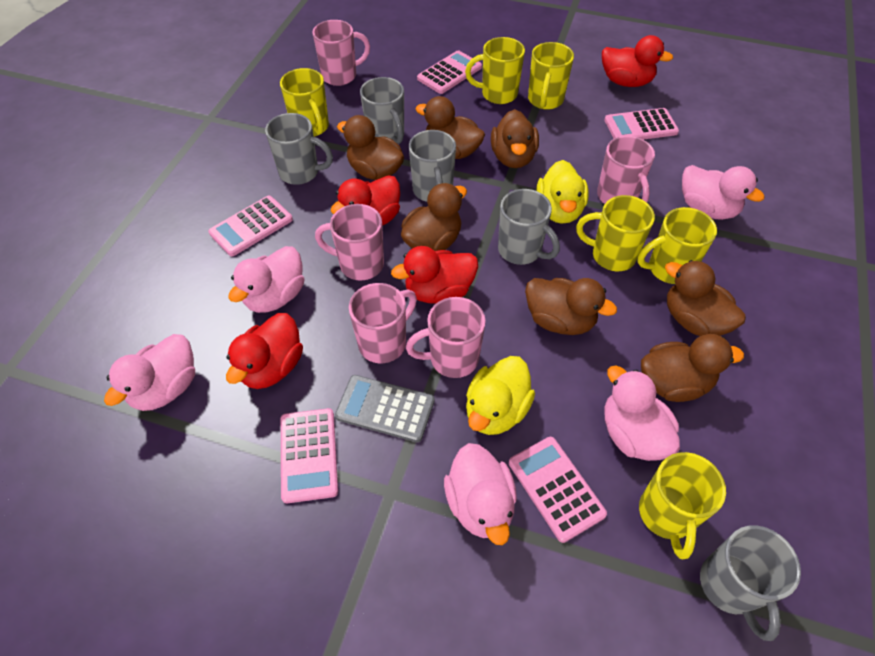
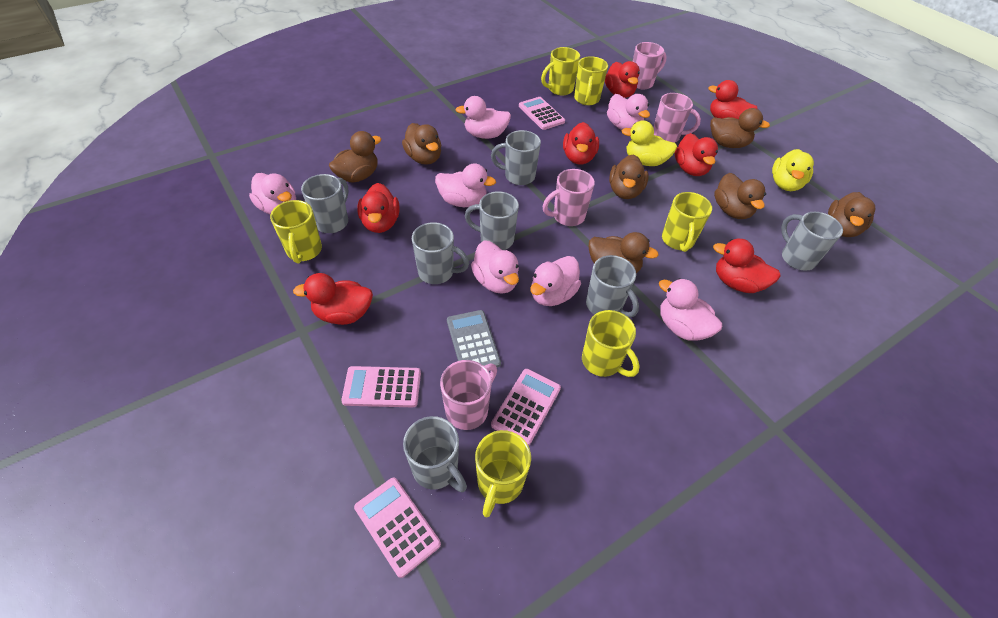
grey mug: [265,113,333,185] [360,77,404,144] [409,130,456,202] [498,189,560,265] [700,525,801,641] = 5 -> [301,174,349,233] [403,416,467,492] [412,222,469,284] [465,191,519,250] [491,130,541,185] [586,255,639,318] [781,212,843,271] = 7
pink calculator: [208,196,293,256] [281,408,338,503] [417,50,482,94] [509,437,607,543] [605,108,679,140] = 5 -> [341,366,421,407] [354,478,441,578] [491,369,561,446] [519,97,565,130] = 4
pink duck: [104,334,195,411] [228,246,305,313] [444,443,517,545] [604,366,680,461] [682,165,765,220] = 5 -> [249,173,296,214] [435,163,496,207] [456,96,511,139] [471,240,519,294] [530,256,581,306] [607,94,650,130] [659,278,722,341] = 7
pink mug: [312,20,370,86] [315,204,384,281] [349,283,417,363] [406,297,486,378] [597,136,655,204] = 5 -> [440,360,497,430] [543,169,595,226] [633,42,667,89] [653,93,701,143] = 4
red duck: [226,313,303,389] [331,175,400,226] [391,246,478,304] [602,35,673,87] = 4 -> [293,273,373,325] [357,183,400,233] [563,122,599,164] [605,61,640,98] [675,133,718,176] [708,80,758,120] [713,239,781,293] = 7

